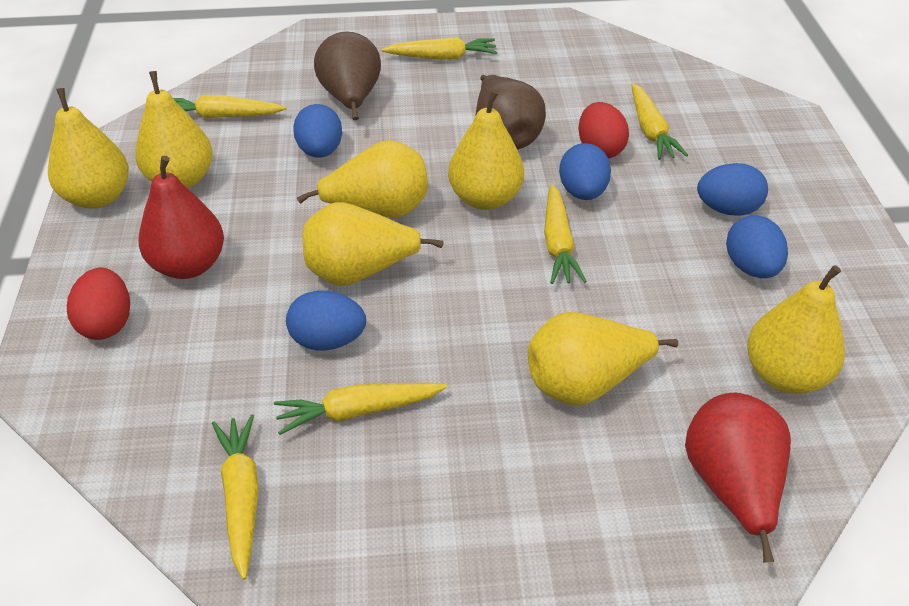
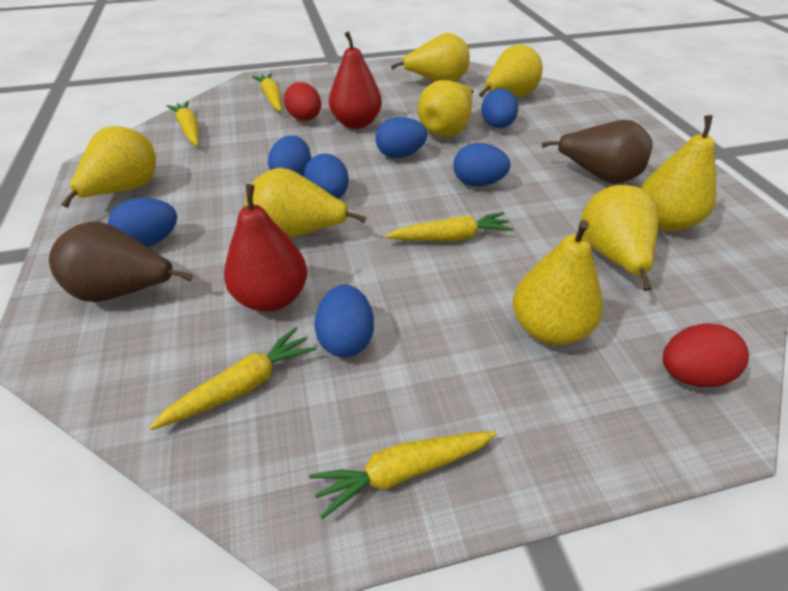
blue egg: [286,290,366,351] [293,104,342,158] [559,143,611,200] [697,163,768,216] [726,215,788,278] = 5 -> [108,198,177,247] [268,135,311,177] [304,154,349,199] [314,285,374,357] [376,117,427,158] [453,143,511,186] [481,88,518,128] = 7
yellow carrot: [173,95,287,118] [212,414,259,580] [274,383,447,435] [381,37,498,60] [544,184,587,284] [631,83,688,160] = 6 -> [150,327,316,430] [167,101,199,146] [252,73,282,112] [309,431,497,519] [385,212,514,241] = 5
yellow pear: [48,88,129,209] [135,71,213,189] [297,140,428,218] [303,202,443,286] [448,90,524,210] [528,312,678,406] [747,265,845,394] = 7 -> [61,126,156,208] [245,168,367,238] [391,33,470,82] [418,80,474,137] [479,45,543,97] [513,220,603,345] [581,185,659,291] [641,115,716,231] = 8

